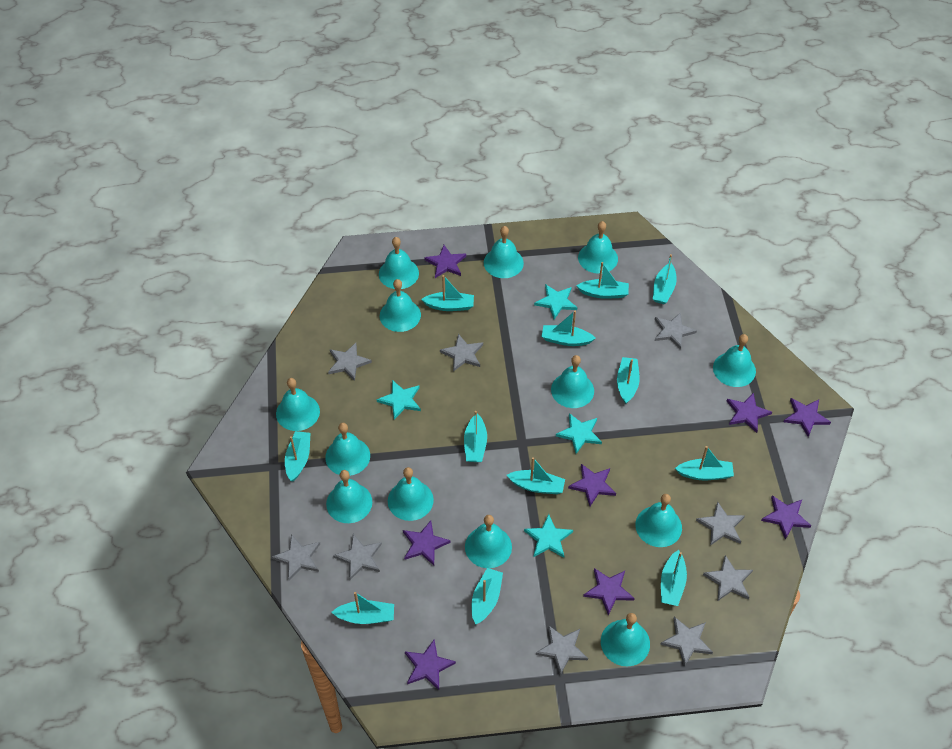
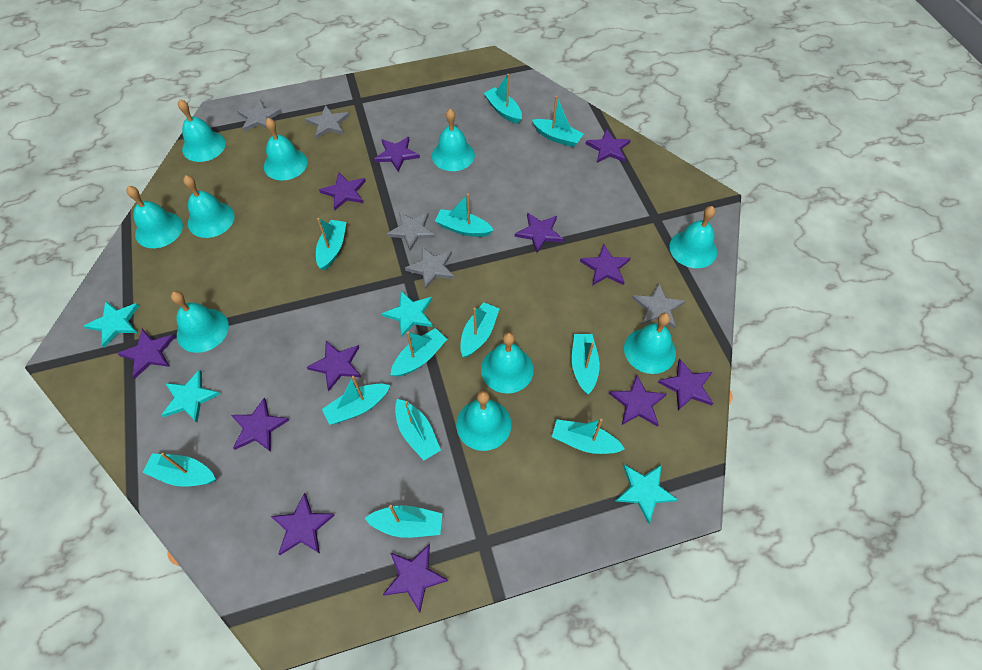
grey star: [272,534,320,581] [328,343,372,381] [333,534,382,580] [440,334,483,372] [536,625,588,675] [655,312,697,350] [660,617,713,667] [696,502,745,546] [703,555,753,601] = 9 -> [237,99,282,132] [305,105,349,139] [387,212,436,251] [405,246,454,290] [632,284,685,329] = 5
purple star: [403,520,451,566] [405,640,456,690] [424,245,466,278] [568,464,616,506] [583,568,635,615] [727,393,772,433] [761,495,811,540] [784,398,831,437] = 8 -> [117,329,175,378] [231,398,289,452] [271,493,335,555] [307,341,361,391] [319,172,366,210] [374,137,420,172] [383,544,448,613] [515,213,564,253] [580,244,630,286] [586,129,630,163] [609,375,666,427] [658,359,713,411] = 12
turquoise bell: [276,378,320,431] [325,423,370,476] [326,470,372,523] [379,237,419,289] [380,279,421,332] [388,467,434,521] [465,515,512,568] [484,226,524,278] [551,355,594,408] [578,221,618,274] [601,613,650,666] [635,494,682,547] [713,334,756,387] = 13 -> [126,186,183,248] [171,291,229,353] [178,99,226,162] [183,175,235,238] [264,118,308,180] [432,109,475,171] [456,391,511,451] [481,332,534,394] [624,313,676,374] [670,206,717,268] = 10

